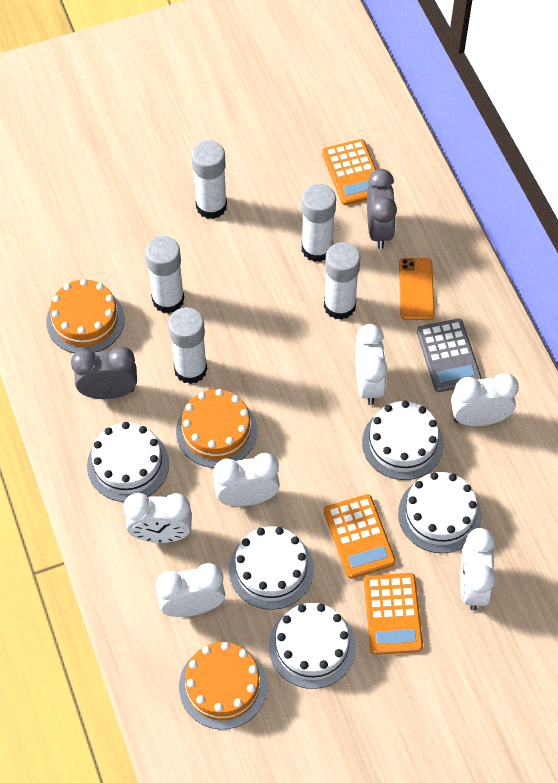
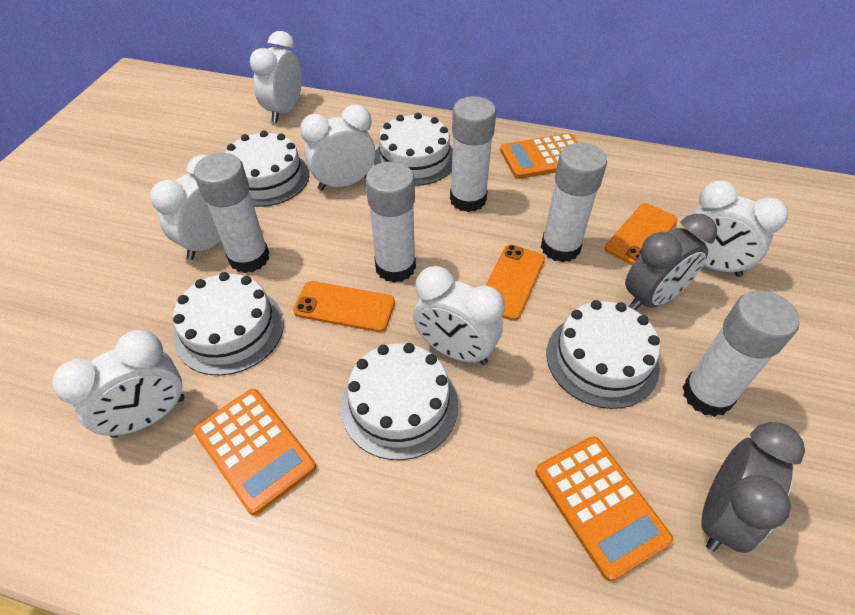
grey calculator: [417,319,482,392] = 1 -> none = 0
orange cake: [46,279,125,353] [176,389,257,468] [179,642,267,729] = 3 -> none = 0
orange phone: [399,258,435,320] = 1 -> [293,281,395,332] [486,245,545,321] [605,203,678,265] = 3

